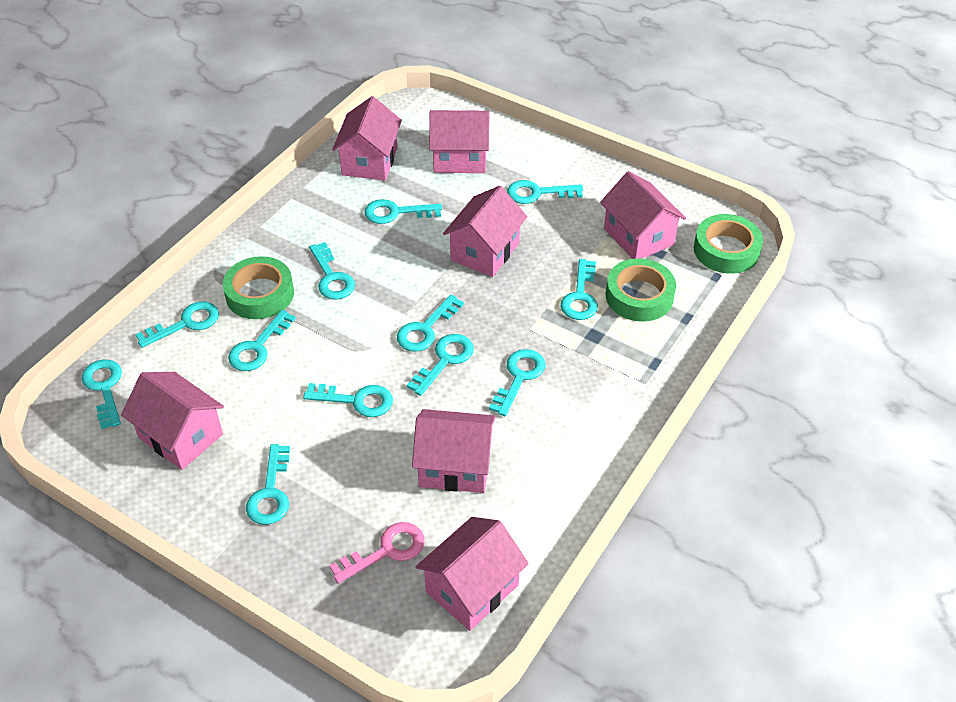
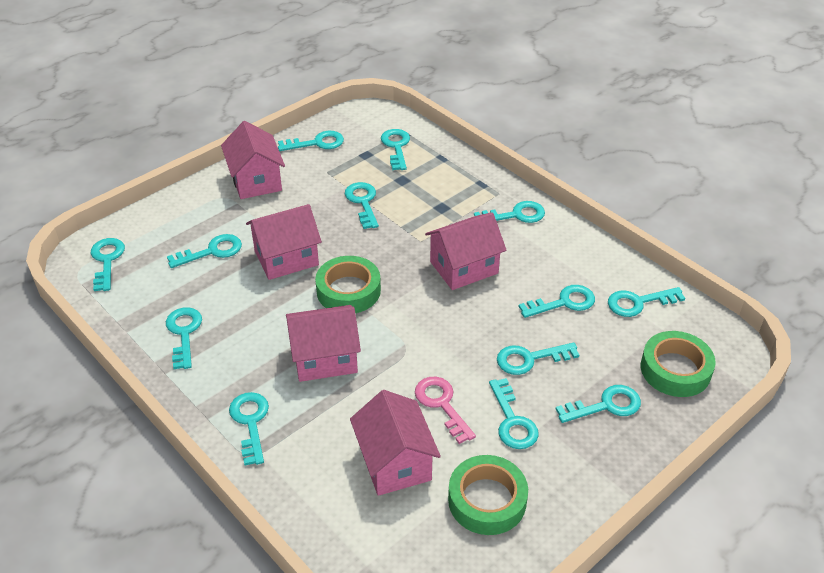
pink house: [121,372,224,470] [332,96,402,180] [412,409,496,493] [416,517,529,631] [429,110,490,173] [443,186,527,277] [600,171,686,259] = 7 -> [221,121,285,199] [246,204,322,280] [286,305,361,382] [350,390,441,496] [425,212,507,290] = 5
turquoise key: [81,359,122,429] [135,301,219,348] [228,310,296,371] [246,444,290,525] [303,383,393,417] [309,242,355,300] [364,199,442,224] [397,295,464,352] [407,334,474,396] [489,349,545,416] [507,180,583,204] [560,259,598,320] = 12 -> [91,238,125,291] [166,307,202,369] [167,234,242,268] [229,392,269,465] [278,131,344,151] [345,182,379,229] [381,129,410,170] [474,201,545,223] [489,378,539,449] [497,342,579,375] [518,285,595,318] [556,385,641,423] [608,287,685,317] = 13

